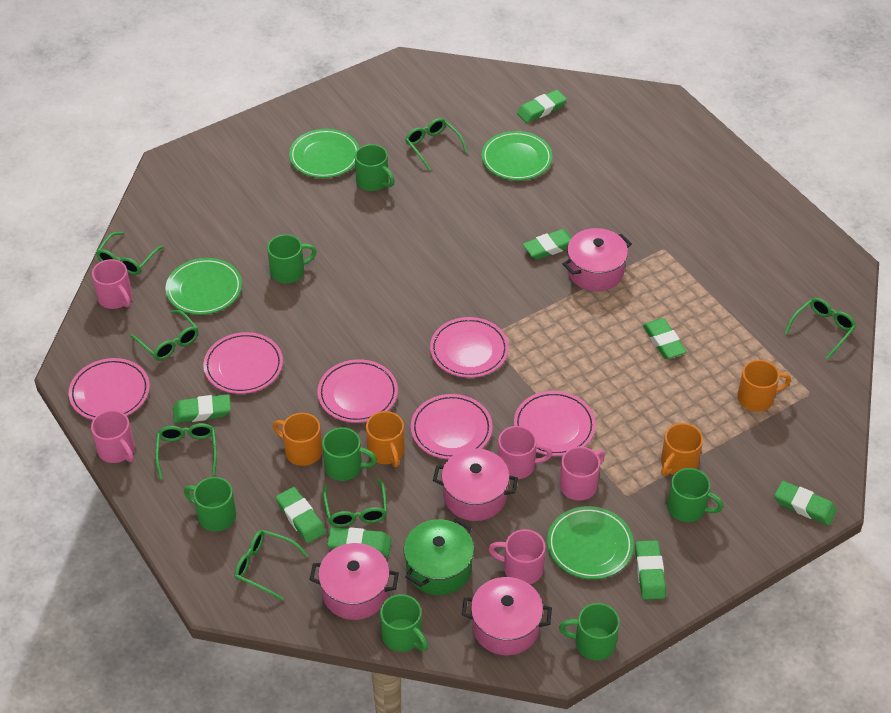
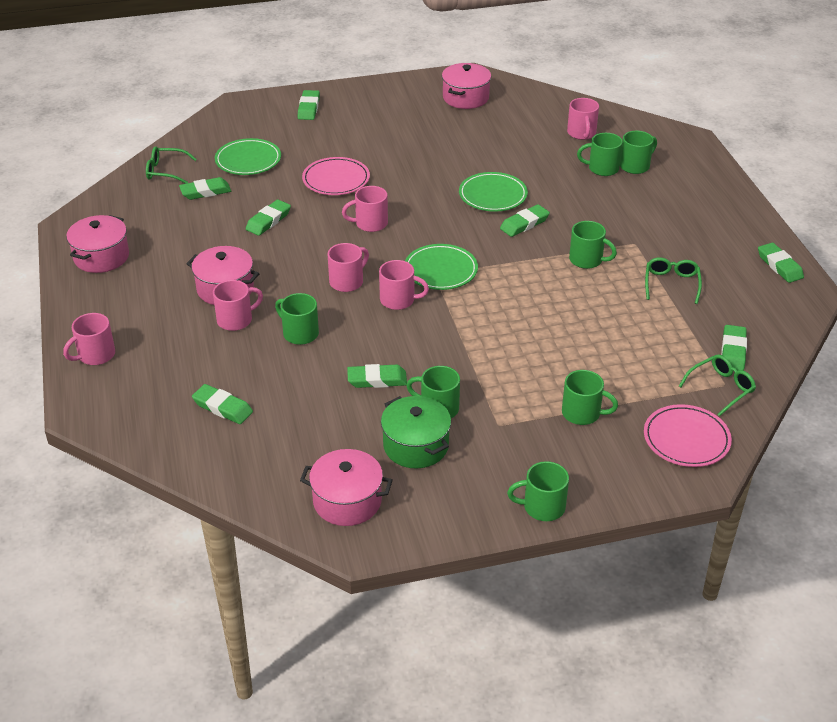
green glasses: [96,232,164,275] [130,310,198,360] [155,423,217,479] [234,530,308,600] [323,479,387,527] [405,118,467,170] [785,298,856,359] = 7 -> [146,147,197,184] [645,257,702,304] [679,354,756,416] = 3
green plate: [165,258,242,315] [289,129,359,178] [482,131,552,180] [547,506,634,579] = 4 -> [215,138,281,175] [405,244,478,290] [459,172,528,212] = 3
orange mug: [273,413,322,466] [366,411,405,467] [661,423,703,476] [737,360,791,412] = 4 -> none = 0
pink mug: [91,410,135,463] [92,259,132,309] [489,529,545,584] [498,426,552,479] [559,447,605,501] = 5 -> [63,313,115,365] [213,280,263,331] [328,243,369,292] [342,186,388,232] [379,260,429,310] [567,98,599,140] = 6
pink plate: [69,358,150,420] [203,332,283,394] [317,359,398,423] [411,394,493,459] [430,317,509,378] [514,391,596,456] = 6 -> [302,157,370,195] [644,404,732,467] = 2

